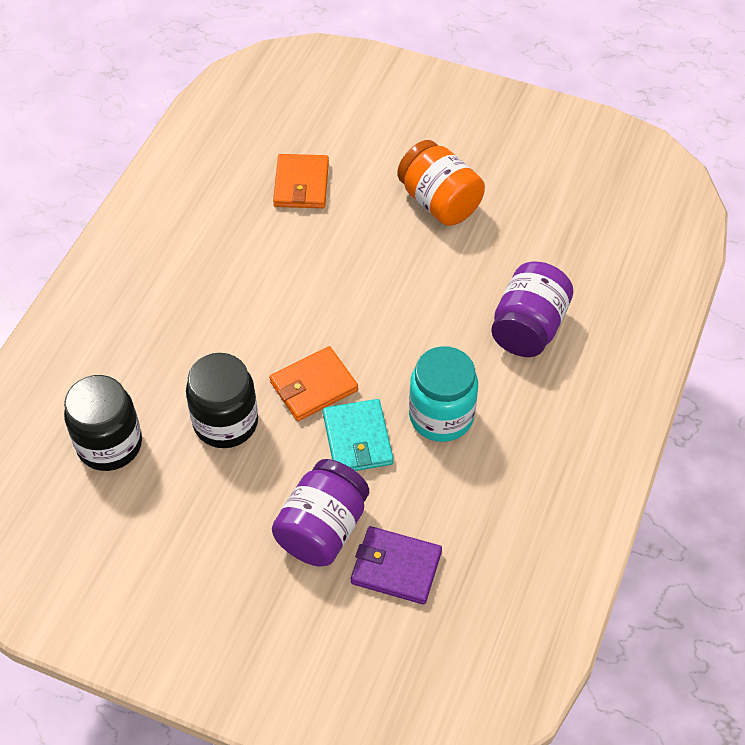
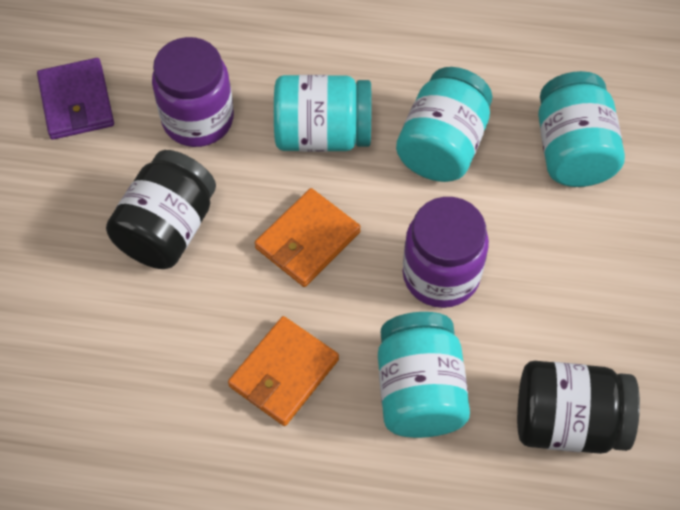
orange jar: [397,140,485,226] = 1 -> none = 0
turquoise jar: [409,346,478,442] = 1 -> [274,75,371,152] [378,312,470,438] [396,67,492,182] [538,71,625,187] = 4
turquoise wallet: [323,399,393,471] = 1 -> none = 0

